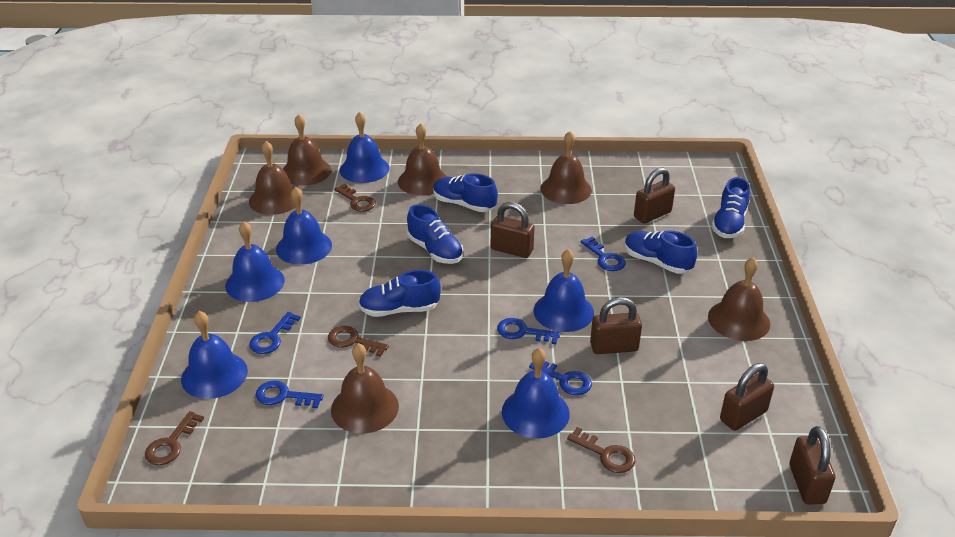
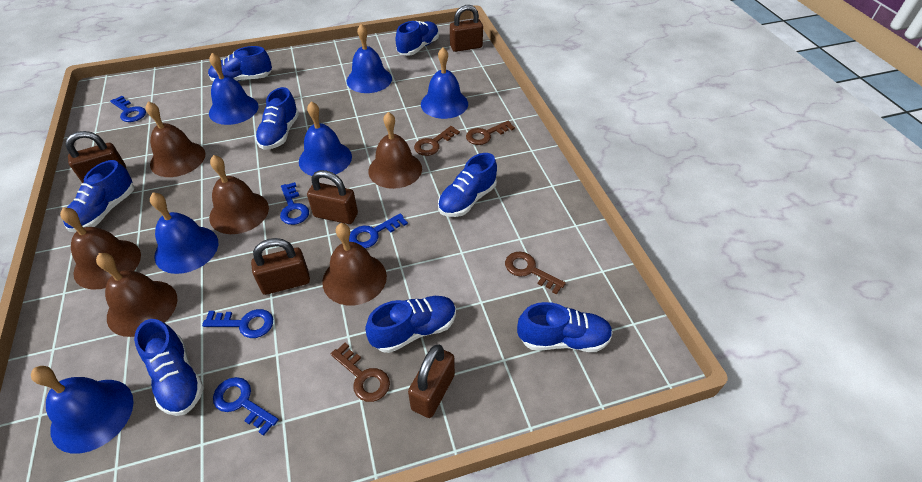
blue shoe: [358,270,441,317] [407,204,463,264] [433,173,498,212] [624,231,697,274] [712,177,750,238] = 5 -> [63,160,134,232] [134,319,204,416] [208,46,272,82] [255,87,299,150] [365,296,456,353] [396,21,439,56] [438,153,497,217] [517,302,613,352] = 8

